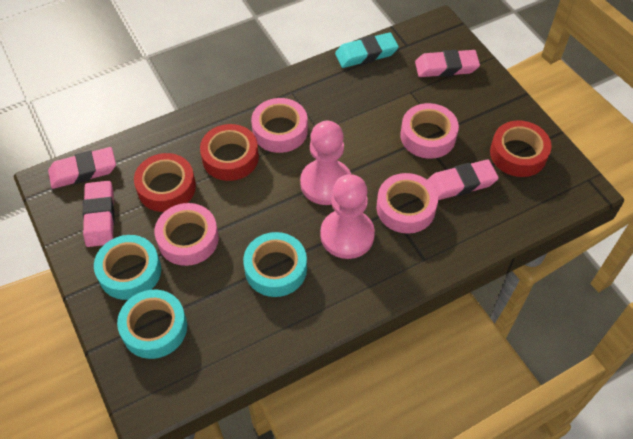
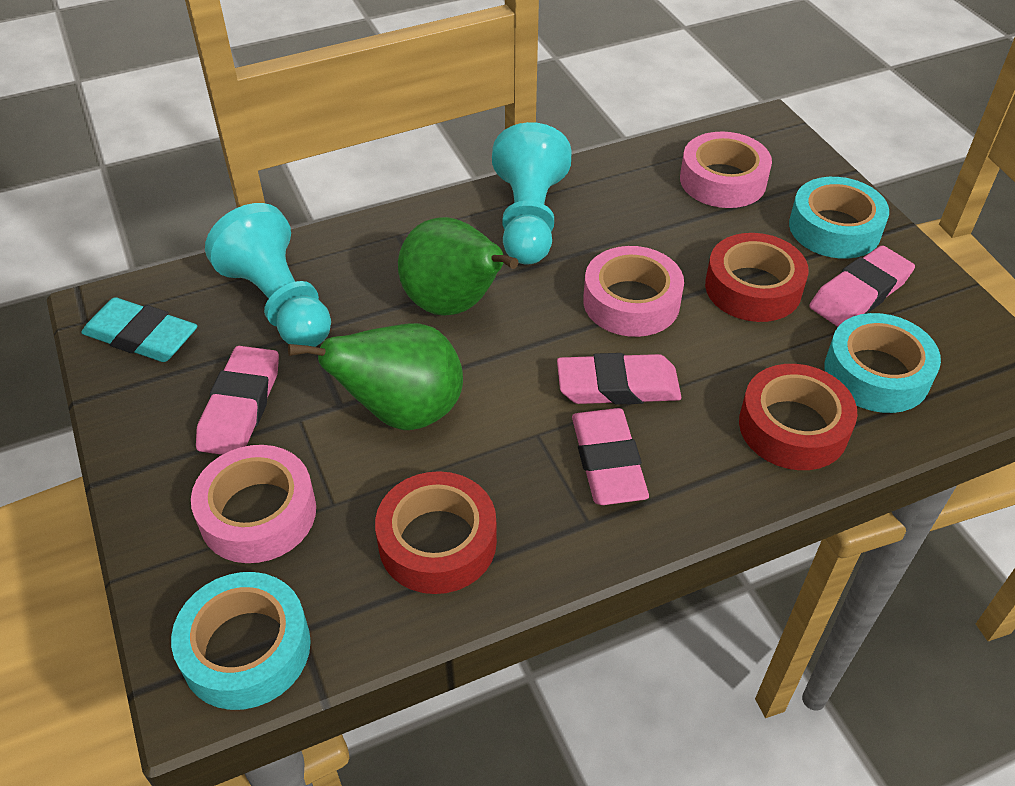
green pear: none = 0 -> [288,323,463,430] [398,217,518,316] = 2
pink pawn: [300,121,351,205] [320,174,375,259] = 2 -> none = 0
pink tape: [155,203,219,266] [251,98,308,153] [377,173,438,234] [400,103,459,159] = 4 -> [191,445,316,563] [583,246,684,337] [680,131,772,208] = 3
turquoise pawn: none = 0 -> [205,203,331,347] [492,122,571,264] = 2

